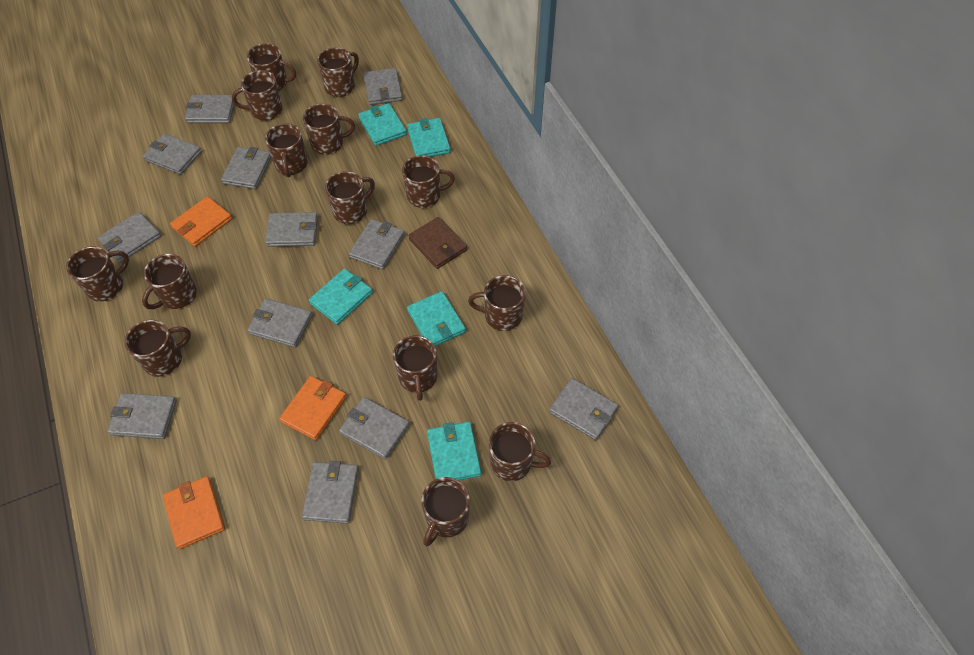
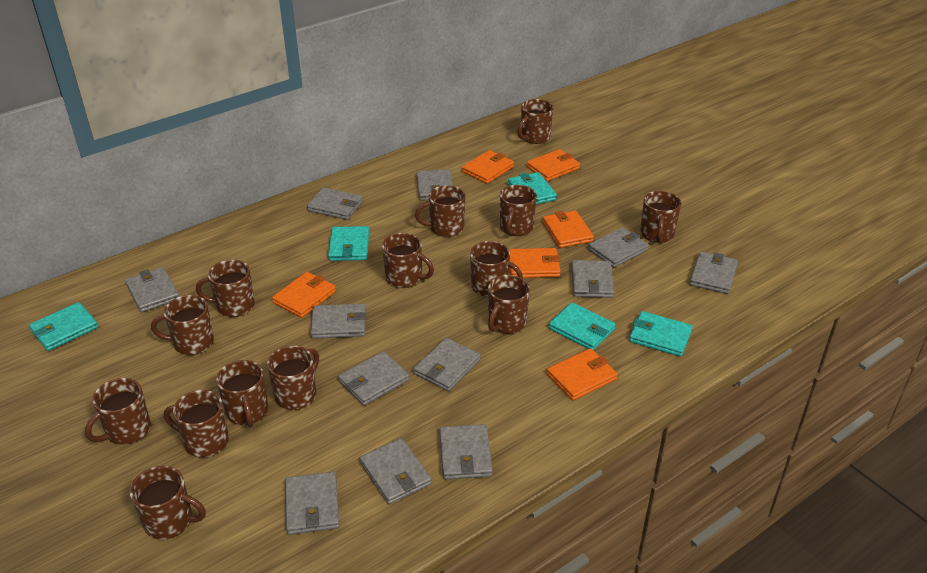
brown wallet: [408,217,467,269] = 1 -> none = 0
orange wallet: [163,476,225,549] [170,196,232,247] [279,376,347,440] = 3 -> [272,272,336,318] [462,150,514,184] [509,248,561,278] [527,149,580,181] [542,211,594,248] [547,348,618,401] = 6

